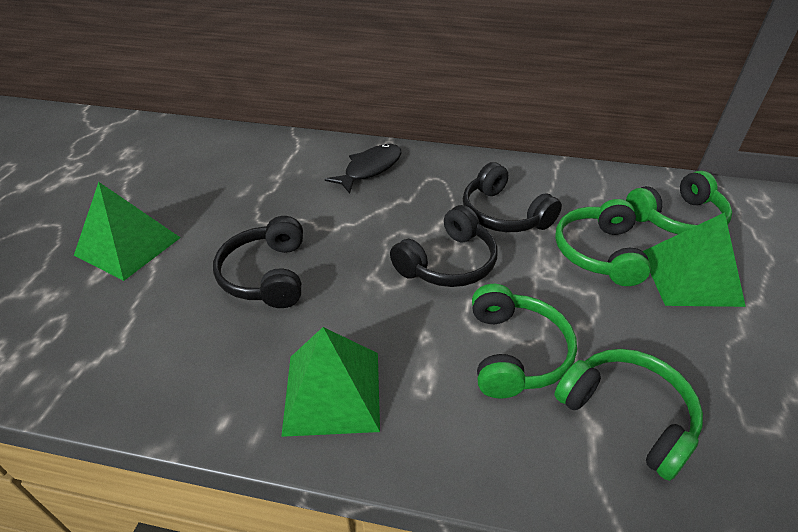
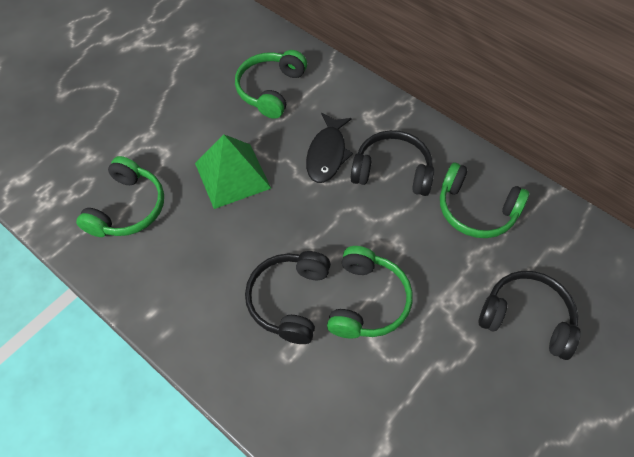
green pyramid: [74,182,181,281] [281,327,380,437] [643,212,746,307] = 3 -> [195,135,271,209] = 1

